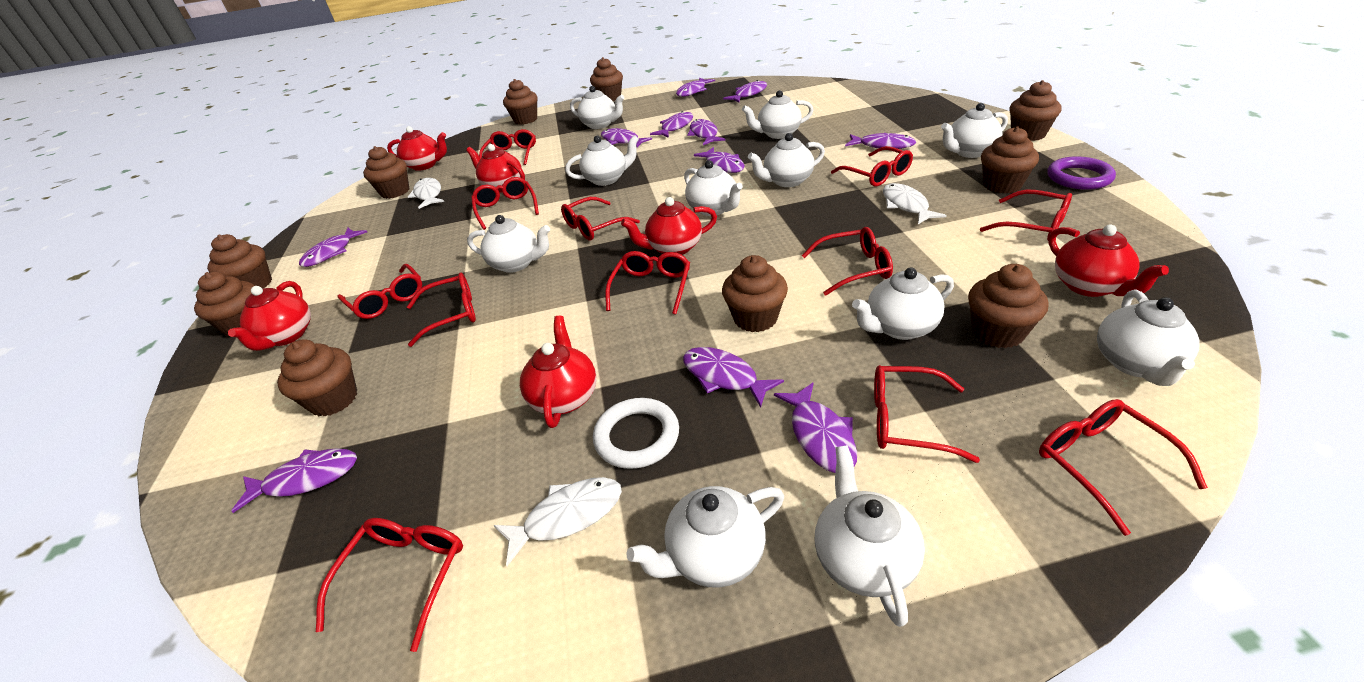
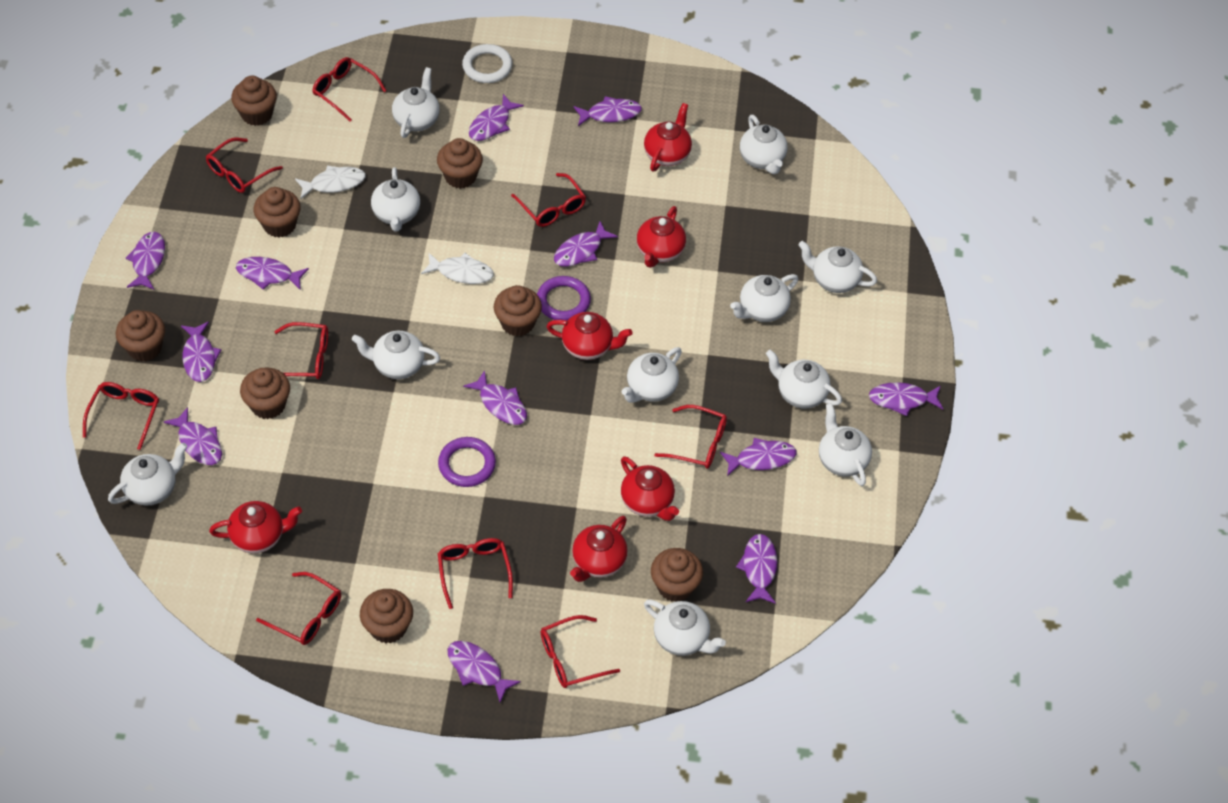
brown cupcake: [194,271,255,338] [207,234,272,289] [277,339,357,417] [363,146,409,199] [503,79,538,125] [590,57,623,101] [722,255,788,332] [968,264,1048,348] [981,127,1039,193] [1010,80,1061,141] = 10 -> [116,310,165,362] [231,76,277,126] [240,368,290,419] [254,187,301,238] [360,589,413,644] [437,138,483,189] [494,285,542,336] [651,548,703,602] = 8
purple fish: [231,448,357,513] [299,228,367,267] [601,128,652,147] [650,111,693,138] [676,78,715,97] [683,347,784,408] [687,119,725,145] [694,147,745,173] [723,80,767,102] [774,382,857,473] [845,133,916,149] = 11 -> [126,232,165,290] [163,407,222,465] [181,321,221,382] [236,257,309,290] [448,641,521,703] [463,370,527,425] [469,94,524,141] [554,221,618,267] [573,96,642,126] [720,438,796,476] [736,534,777,604] [869,382,943,416] = 12
purple ring: [1048,157,1116,190] = 1 -> [438,437,496,487] [537,276,591,320] = 2
red glasses: [316,518,463,652] [338,264,422,319] [407,273,476,347] [471,177,539,230] [479,129,536,165] [561,197,640,240] [605,251,690,315] [801,227,893,296] [831,146,913,187] [874,365,980,463] [980,189,1072,241] [1039,399,1208,536] = 12 -> [83,382,159,450] [206,138,283,193] [256,572,341,645] [274,322,328,379] [312,57,386,121] [438,538,513,609] [511,173,586,227] [541,615,620,688] [654,405,727,469] = 9
white fish: [408,178,444,209] [493,477,622,566] [883,183,947,224] = 3 -> [295,165,366,199] [421,252,494,284] = 2

